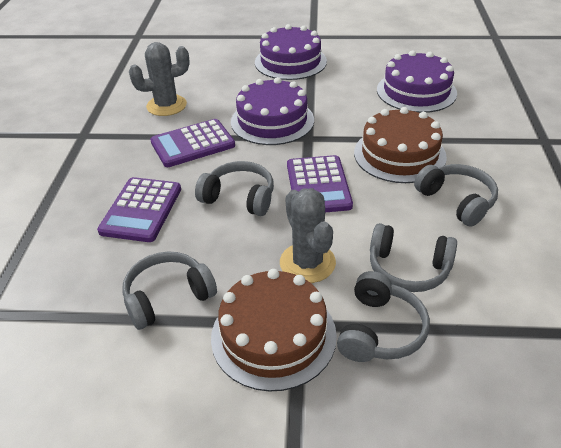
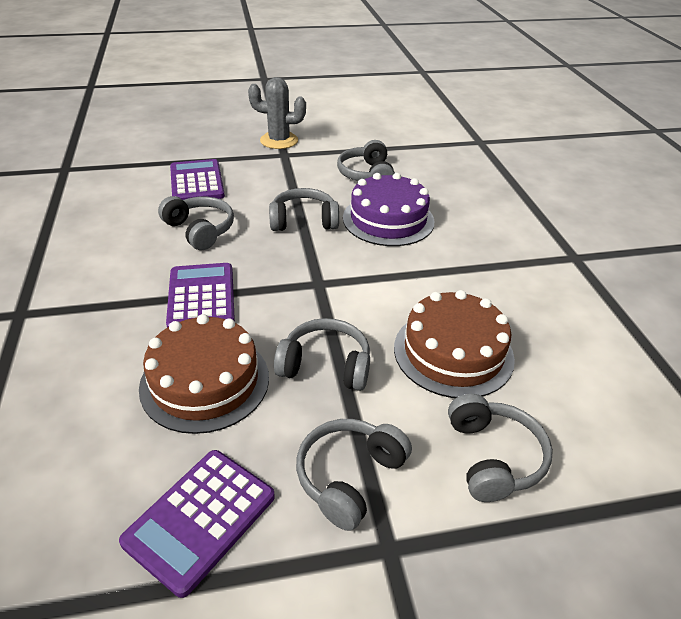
grey cactus: [129,42,190,116] [280,188,336,283] = 2 -> [248,77,306,149] = 1
grey headphones: [122,252,217,330] [195,161,274,216] [337,271,430,362] [370,223,457,292] [414,164,498,227] = 5 -> [158,196,234,250] [269,188,339,231] [274,318,370,391] [296,419,412,531] [337,140,395,181] [448,394,553,502] = 6
purple cake: [231,77,314,145] [255,24,327,80] [377,50,457,113] = 3 -> [343,173,434,246] = 1

